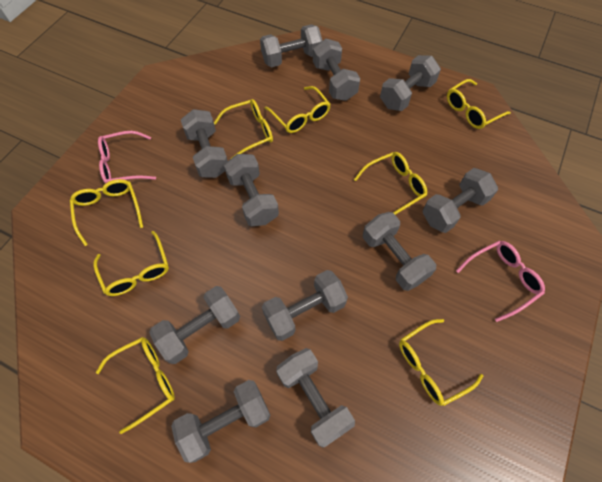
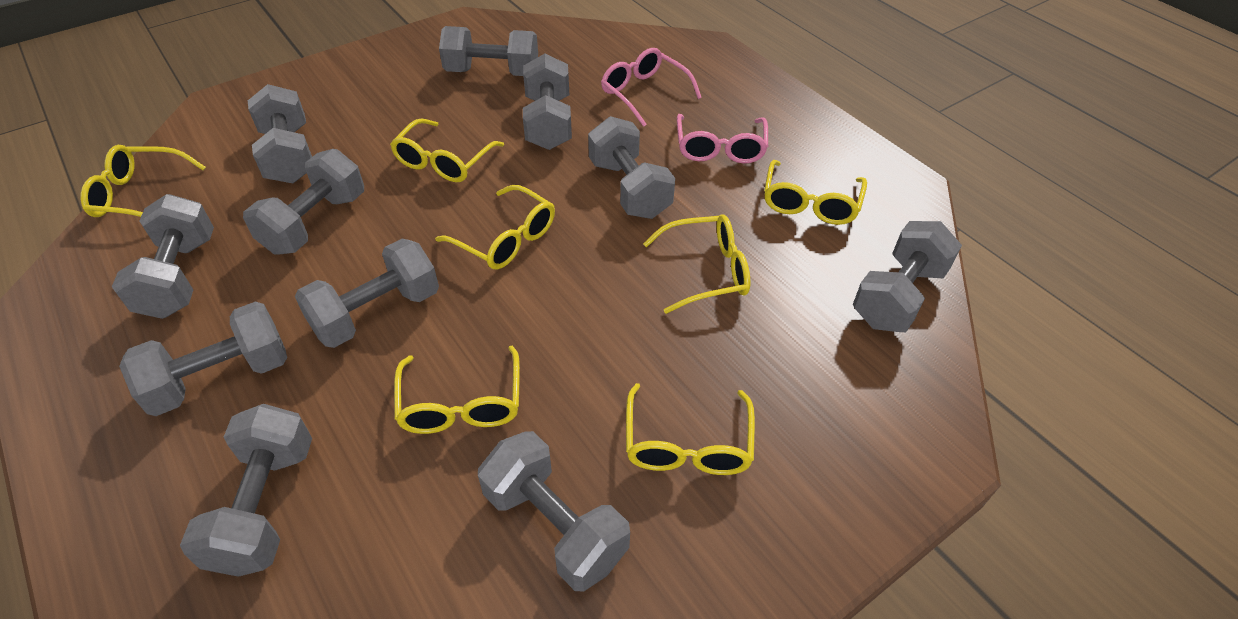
yellow glasses: [70,179,143,246] [94,231,169,296] [96,337,175,434] [214,99,273,159] [265,86,331,133] [354,152,427,215] [399,319,483,406] [447,79,511,129] = 8 -> [80,145,206,217] [390,118,504,182] [394,346,520,434] [435,185,555,269] [626,383,755,475] [643,214,751,314] [764,160,867,225] = 7

